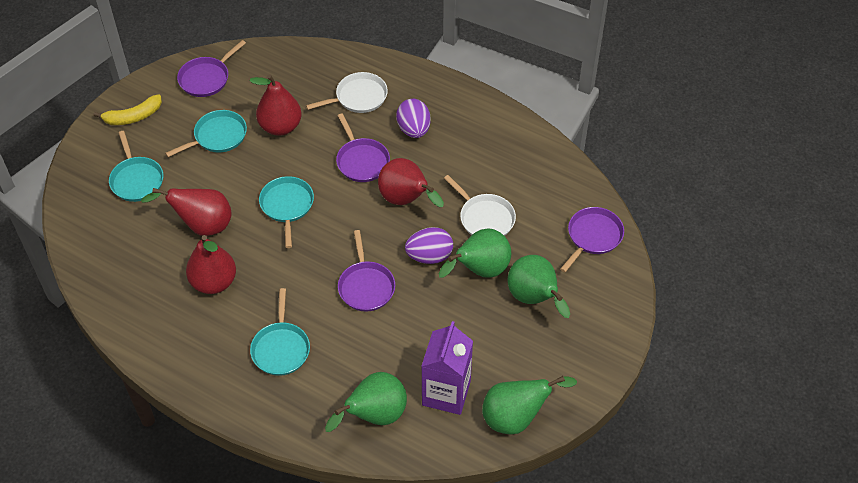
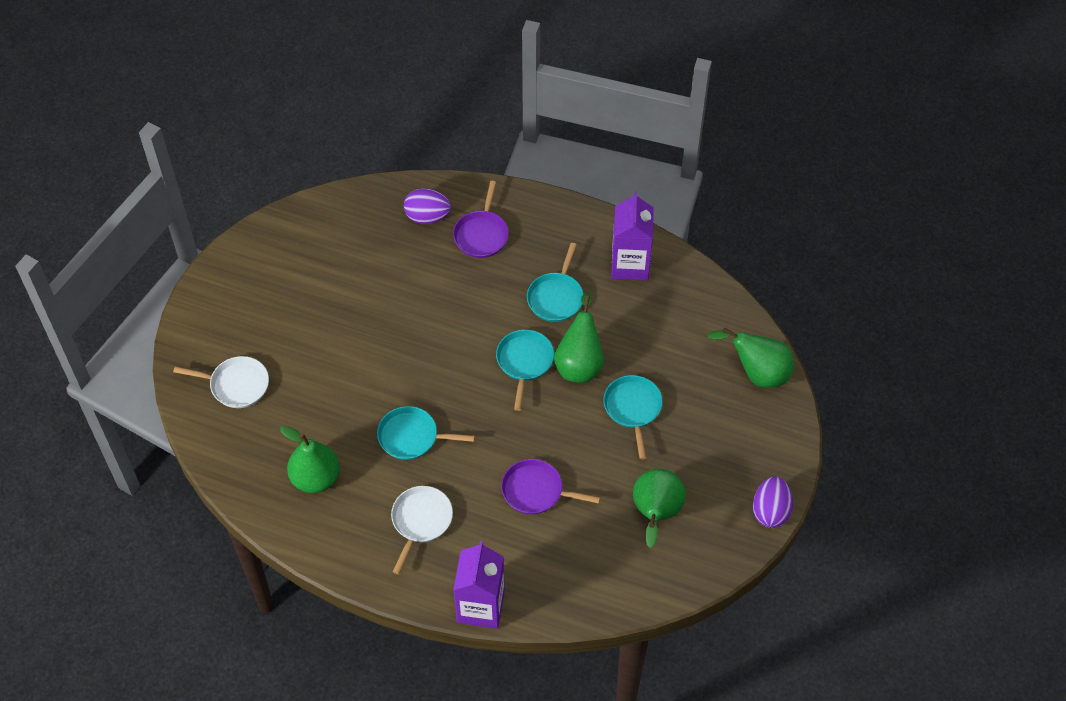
purple carton: [421,321,473,415] = 1 -> [453,541,505,629] [611,191,654,281] = 2
purple pan: [177,40,246,97] [336,113,390,182] [338,230,395,312] [560,207,624,272] = 4 -> [453,181,509,258] [501,459,600,514] = 2
red pear: [141,188,232,236] [186,235,236,294] [249,74,302,136] [378,158,444,207] = 4 -> none = 0
yellow banana: [93,94,162,125] = 1 -> none = 0

